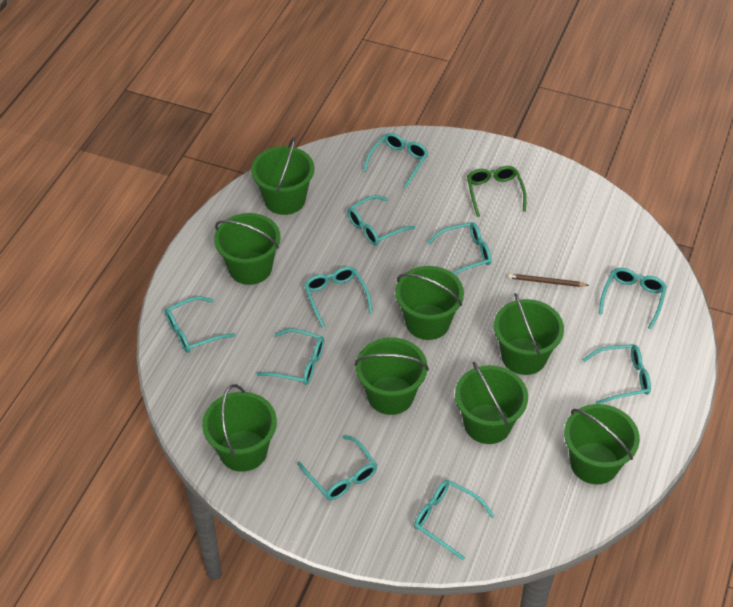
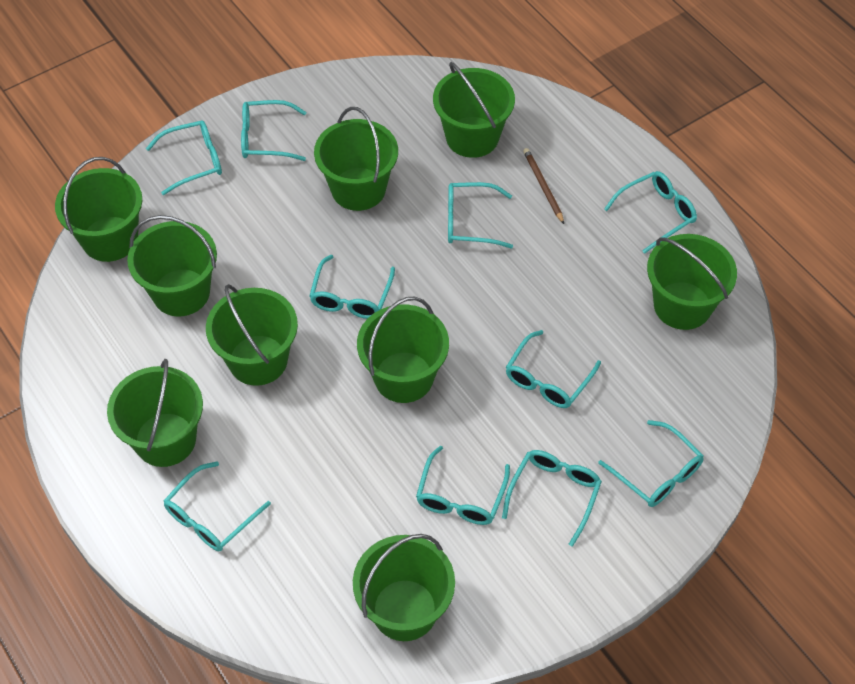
green bucket: [202,384,277,472] [214,213,281,285] [251,137,315,215] [354,337,429,415] [395,266,464,340] [455,362,528,444] [494,293,564,375] [564,404,640,484] = 8 -> [55,157,142,262] [107,359,203,467] [127,215,217,316] [206,284,298,386] [314,107,398,211] [353,534,455,641] [357,296,449,403] [433,62,515,158] [647,234,737,330] = 9
green glasses: [467,166,527,217] = 1 -> none = 0

